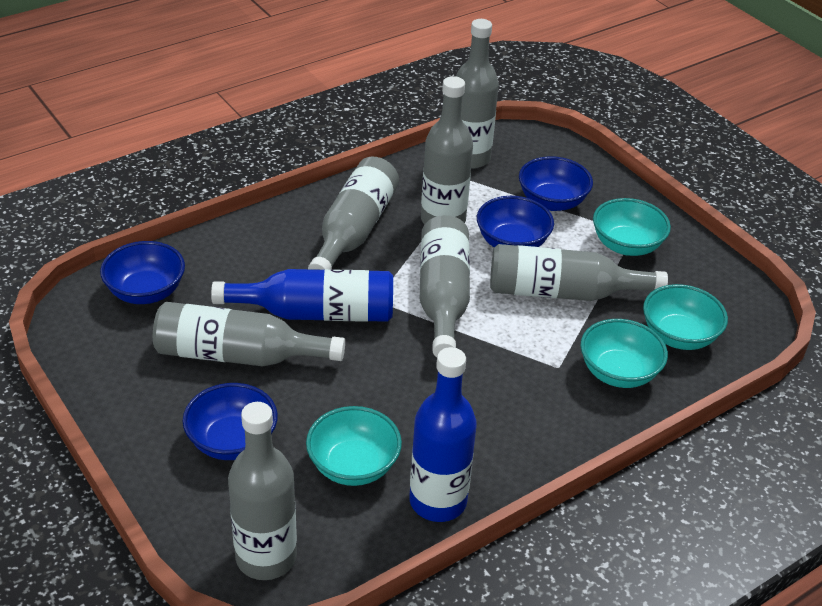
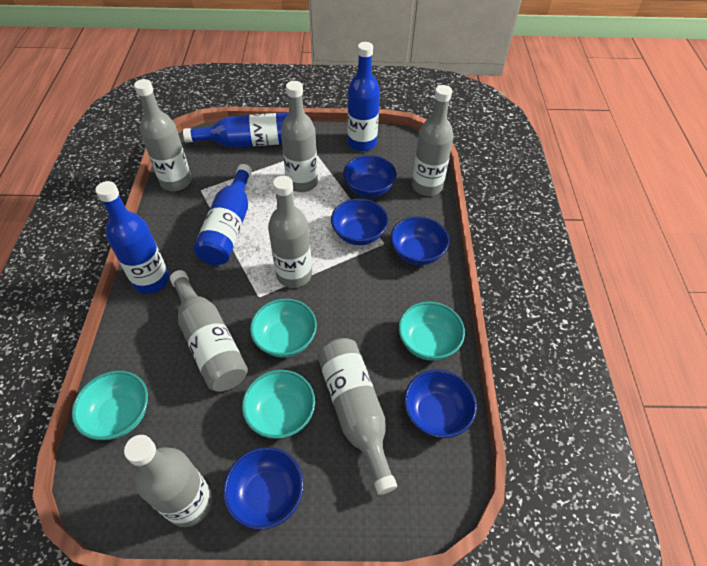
blue bottle: [211,269,393,322] [410,347,477,522] = 2 -> [95,181,169,294] [183,112,289,148] [193,164,252,265] [347,42,380,151] = 4
blue bowl: [100,241,185,304] [182,383,278,460] [477,196,554,247] [519,156,593,211] = 4 -> [223,447,304,530] [331,199,388,245] [343,155,397,197] [390,216,449,265] [404,369,477,438] = 5

